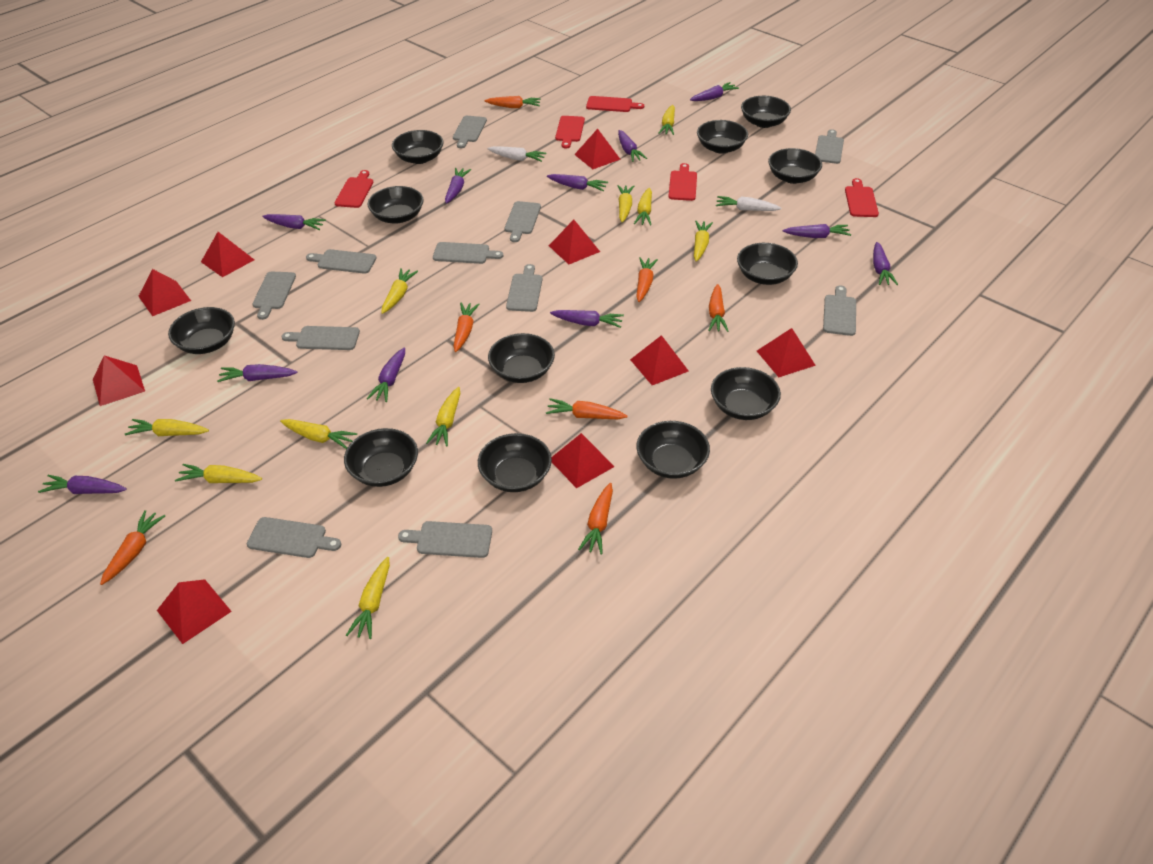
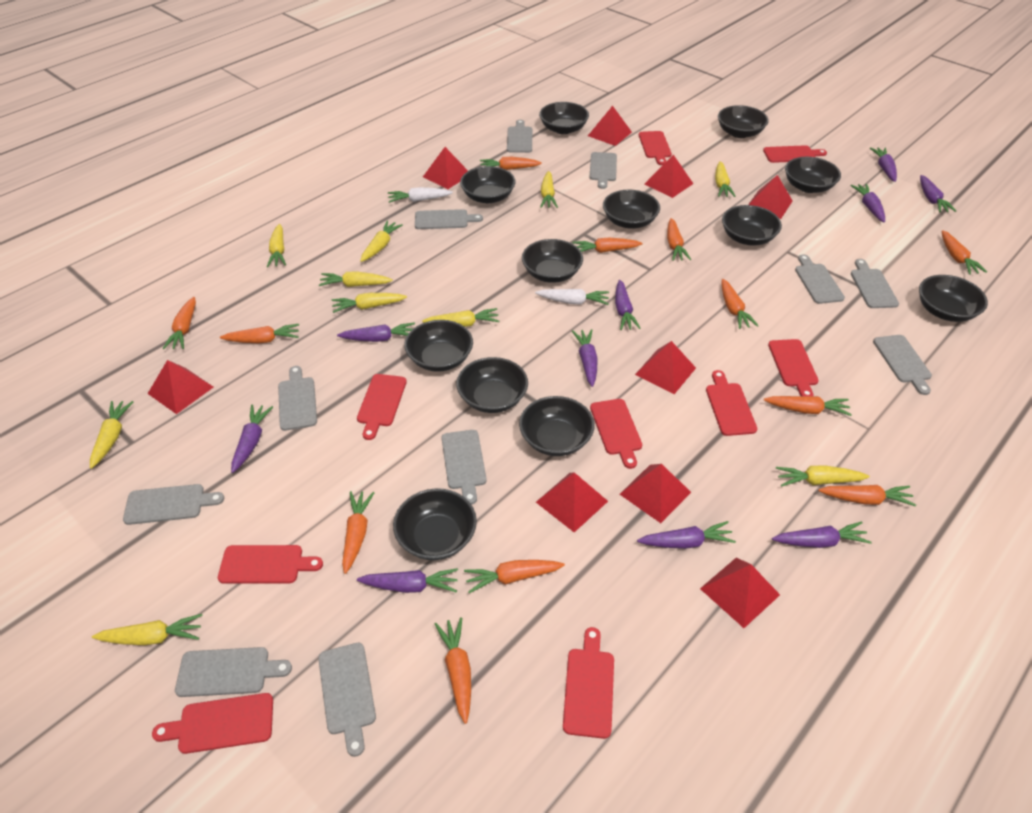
orange carrot: [100,510,165,585] [453,303,480,352] [485,96,541,108] [546,398,628,419] [578,483,613,554] [636,257,658,302] [708,284,729,332] = 7 -> [163,297,196,349] [220,324,299,343] [342,491,375,574] [435,617,471,724] [464,560,565,593] [480,157,542,170] [573,238,642,253] [667,218,691,261] [721,279,759,329] [764,396,852,416] [818,485,916,506] [942,230,987,275] = 12
purple carrot: [38,475,127,494] [217,364,297,382] [262,214,326,230] [367,348,405,402] [445,168,471,204] [547,174,608,191] [550,310,624,328] [618,130,647,162] [690,82,739,101] [783,224,851,238] [873,242,898,285] = 11 -> [231,404,273,473] [337,322,415,342] [357,568,458,593] [572,329,597,387] [615,280,641,330] [637,521,736,549] [772,522,872,548] [850,184,885,222] [870,147,897,182] [920,175,956,213] = 10
red cutting board: [335,170,373,208] [555,116,585,148] [586,96,644,112] [668,163,697,201] [845,178,879,217] = 5 -> [152,693,273,754] [218,545,323,584] [357,374,407,440] [563,627,614,739] [590,399,642,469] [639,131,672,165] [706,370,757,436] [763,145,827,163] [768,339,819,396] = 9

